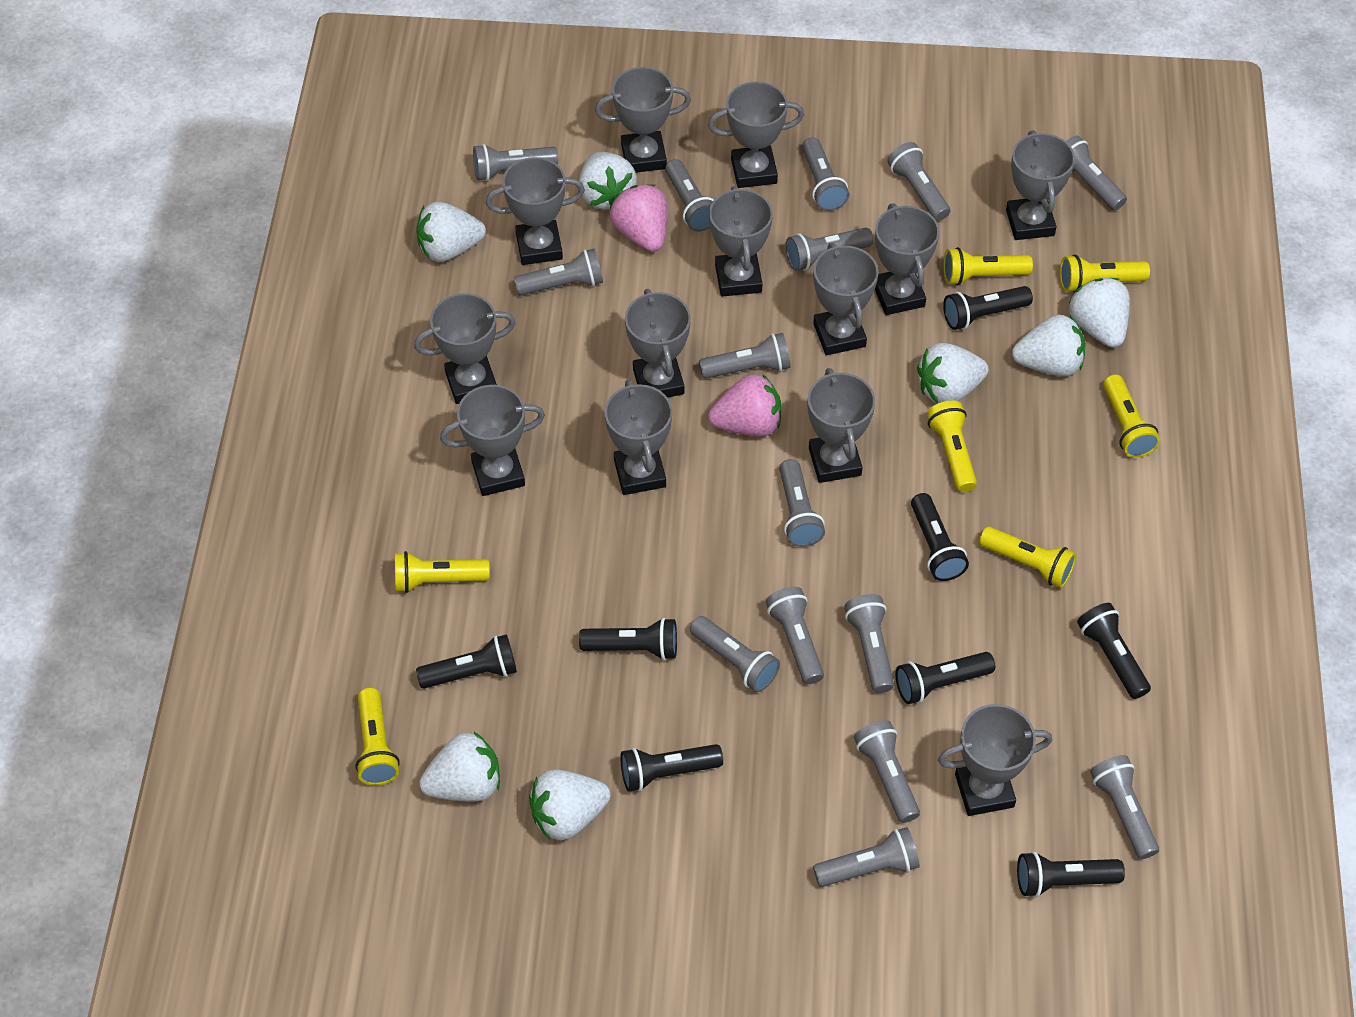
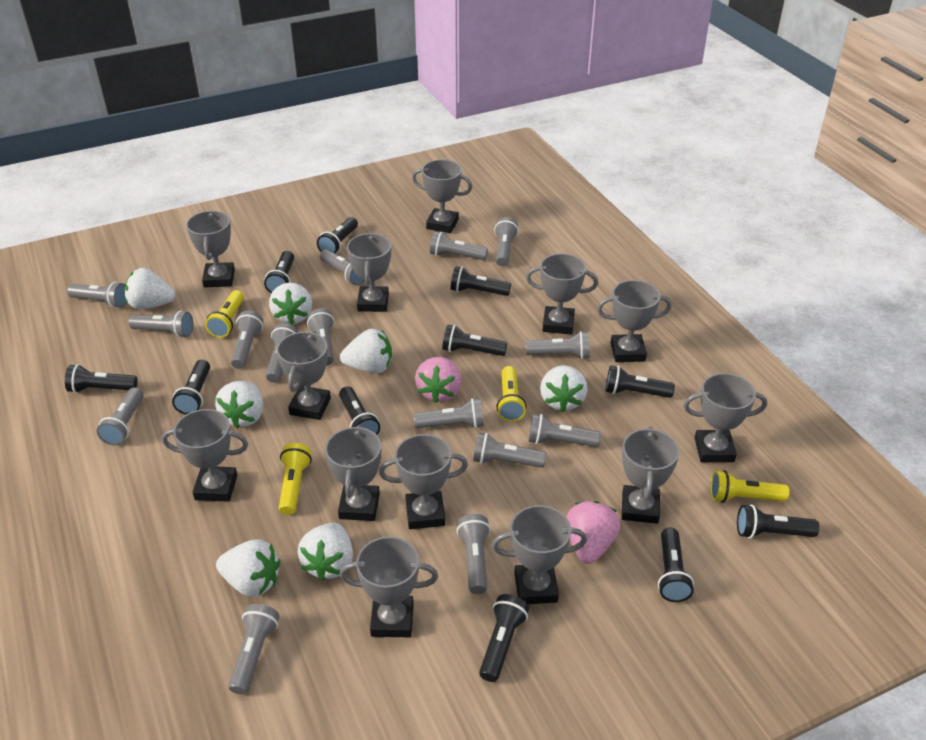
black flashlight: [416,634,517,689] [579,618,677,660] [620,744,723,792] [895,652,995,704] [911,493,969,581] [943,286,1033,330] [1017,851,1125,897] [1077,603,1151,699] = 8 -> [65,364,138,393] [172,360,210,415] [264,251,294,293] [317,217,358,254] [339,386,380,435] [442,324,507,356] [451,266,511,296] [479,594,529,682] [606,366,675,398] [658,528,694,602] [737,505,819,539] = 11
yellow flashlight: [355,688,400,785] [395,551,490,593] [927,401,977,492] [943,247,1033,285] [979,527,1077,588] [1060,255,1150,293] [1103,374,1160,458] = 7 -> [205,290,244,338] [279,443,312,515] [497,366,527,422] [710,470,790,503] = 4

